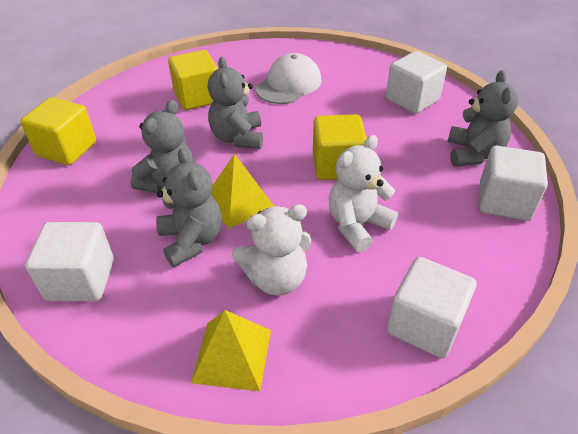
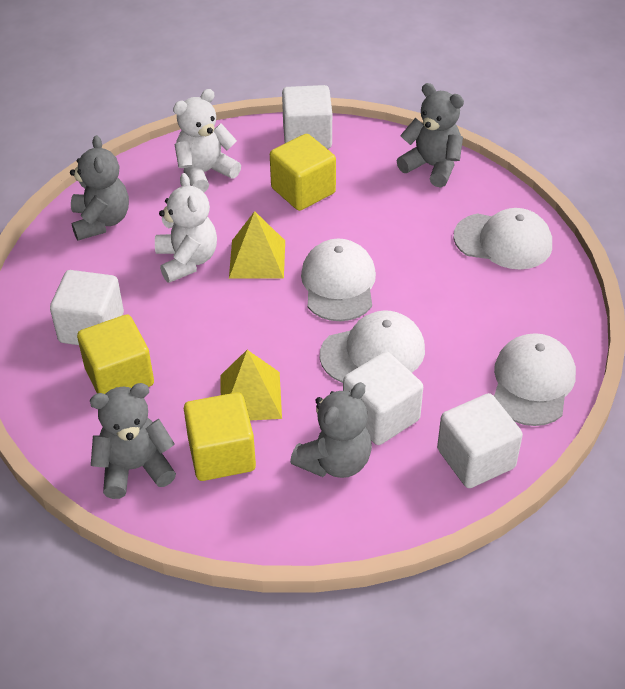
white cap: [255,53,322,104] = 1 -> [301,239,376,321] [320,311,425,383] [453,208,552,269] [494,333,576,426] = 4

